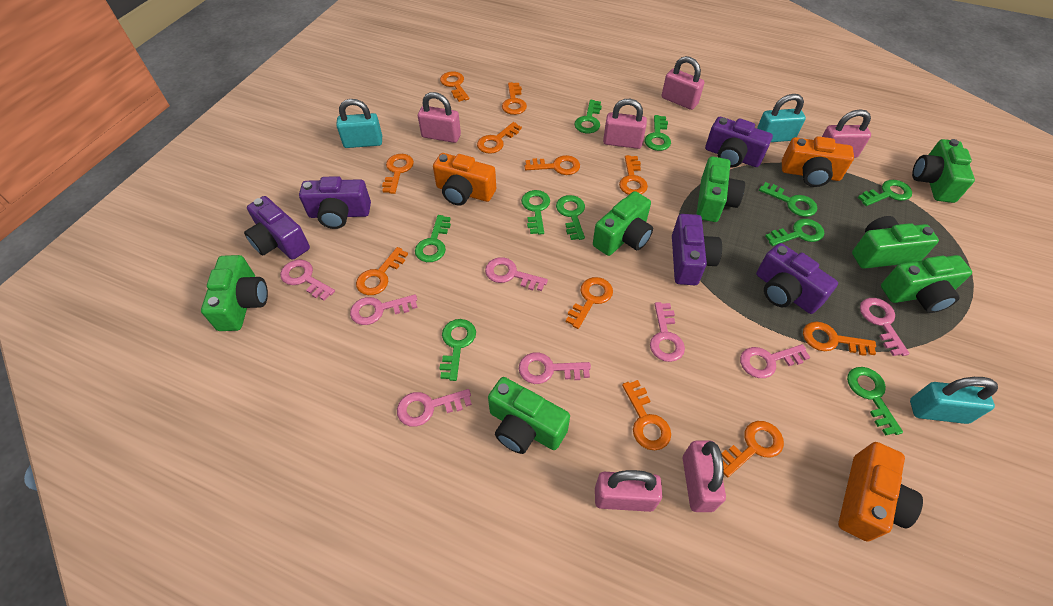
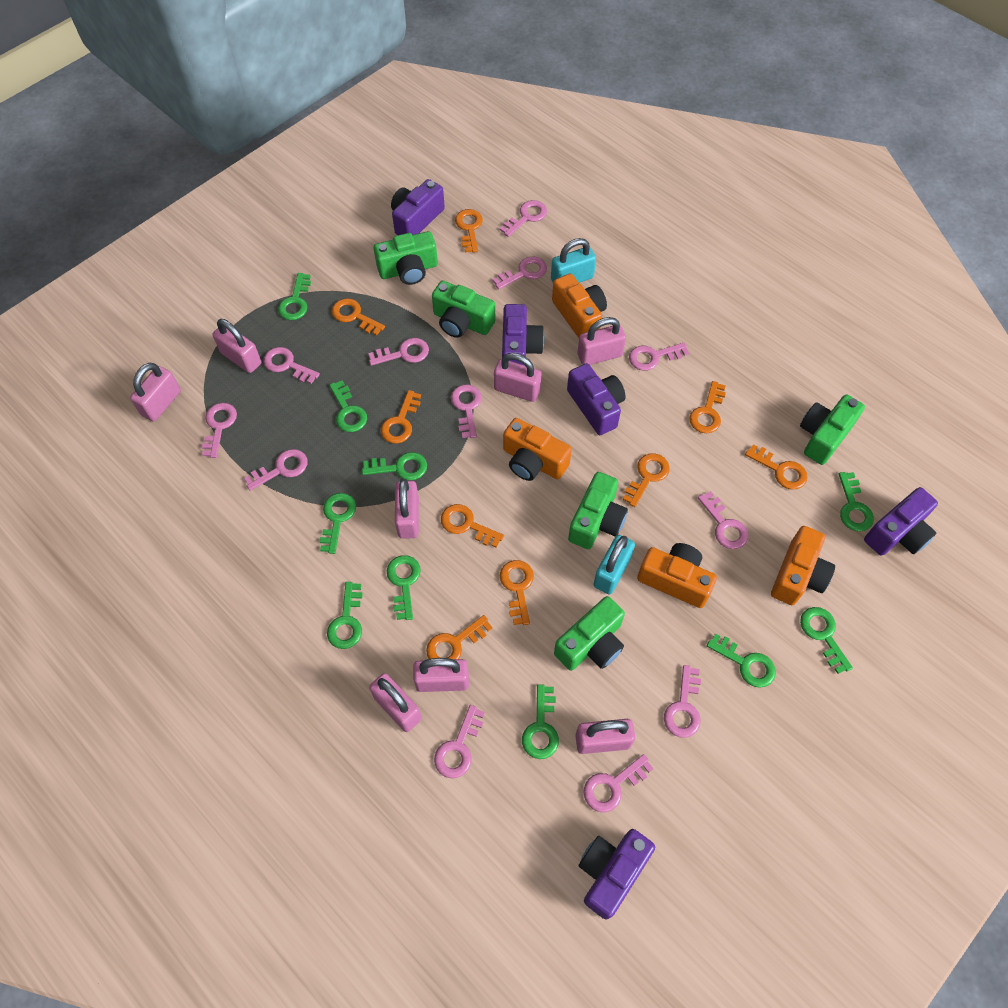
green camera: [201,255,268,331] [488,377,570,454] [593,191,653,256] [696,156,745,222] [852,216,939,269] [881,255,972,313] [912,139,975,203] = 7 -> [373,231,438,285] [432,280,495,338] [554,596,625,671] [568,472,628,549] [800,395,865,465] = 5
orange camera: [433,153,496,205] [782,136,854,187] [838,442,923,542] = 3 -> [503,418,572,481] [552,273,607,338] [637,543,717,608] [771,526,835,605] = 4
orange key: [356,247,408,295] [382,154,414,194] [440,71,469,102] [477,122,522,154] [502,82,527,115] [525,155,580,175] [566,277,613,329] [619,155,648,195] [622,380,671,450] [721,421,784,477] [803,322,876,356] = 11 -> [332,298,385,336] [381,390,421,444] [426,615,492,659] [441,504,504,547] [455,209,483,253] [500,560,534,625] [623,453,670,507] [689,381,726,433] [745,444,807,490] = 9
pink key: [280,260,335,300] [350,294,418,325] [397,389,472,427] [485,257,548,291] [519,352,591,384] [650,302,685,362] [740,344,810,378] [860,298,910,356] = 8 -> [202,403,237,458] [244,449,308,491] [263,347,320,384] [368,338,429,366] [434,705,485,778] [451,385,482,438] [493,256,547,290] [500,200,547,237] [583,754,654,812] [629,342,689,371] [664,665,701,738] [698,491,748,549] = 12
pink padlock: [418,92,461,143] [595,470,662,512] [603,99,647,149] [662,56,705,110] [683,441,726,512] [822,109,871,158] = 6 -> [130,363,181,422] [213,319,261,373] [369,673,422,732] [395,479,419,539] [413,658,469,692] [494,353,541,402] [575,719,635,754] [578,317,626,365] = 8
turquoise padlock: [336,99,382,148] [757,94,806,142] [910,377,998,424] = 3 -> [551,238,596,283] [593,535,635,594] = 2

